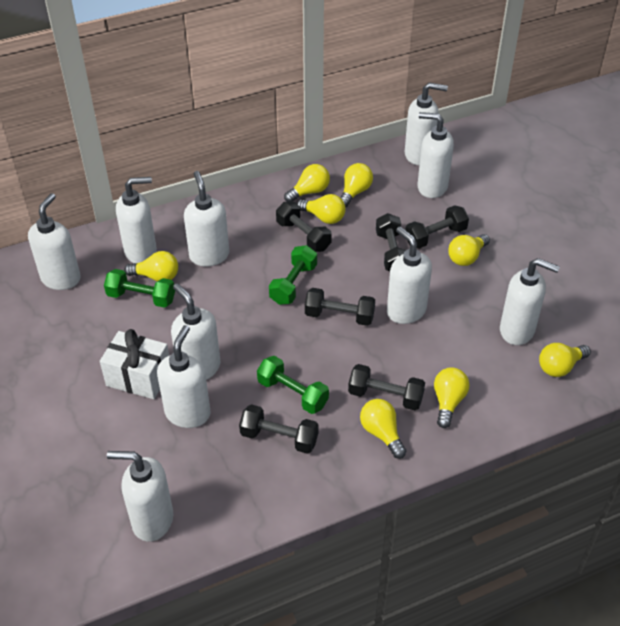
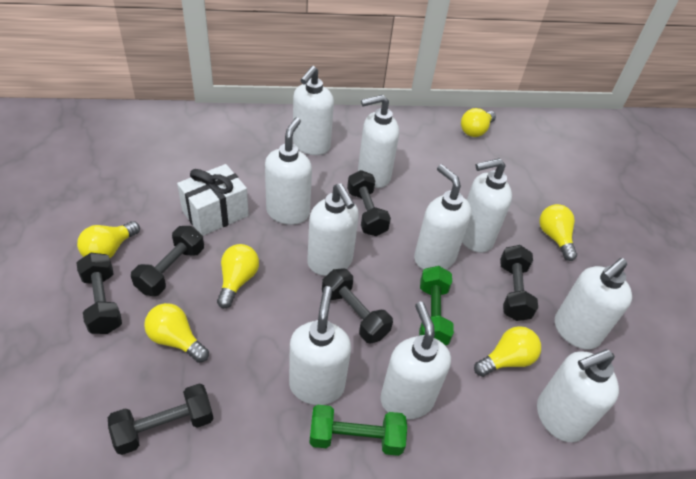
green dumbbell: [104,269,175,308] [257,356,329,414] [269,245,317,305] = 3 -> [309,405,407,456] [419,266,454,345] = 2
yellow light bulb: [124,251,178,281] [284,164,330,202] [297,194,346,224] [340,163,373,208] [360,399,406,459] [434,367,470,428] [448,234,490,266] [539,343,591,377] = 8 -> [77,221,140,258] [144,303,209,363] [217,244,259,308] [461,108,496,137] [474,326,541,377] [539,204,577,261] = 6

